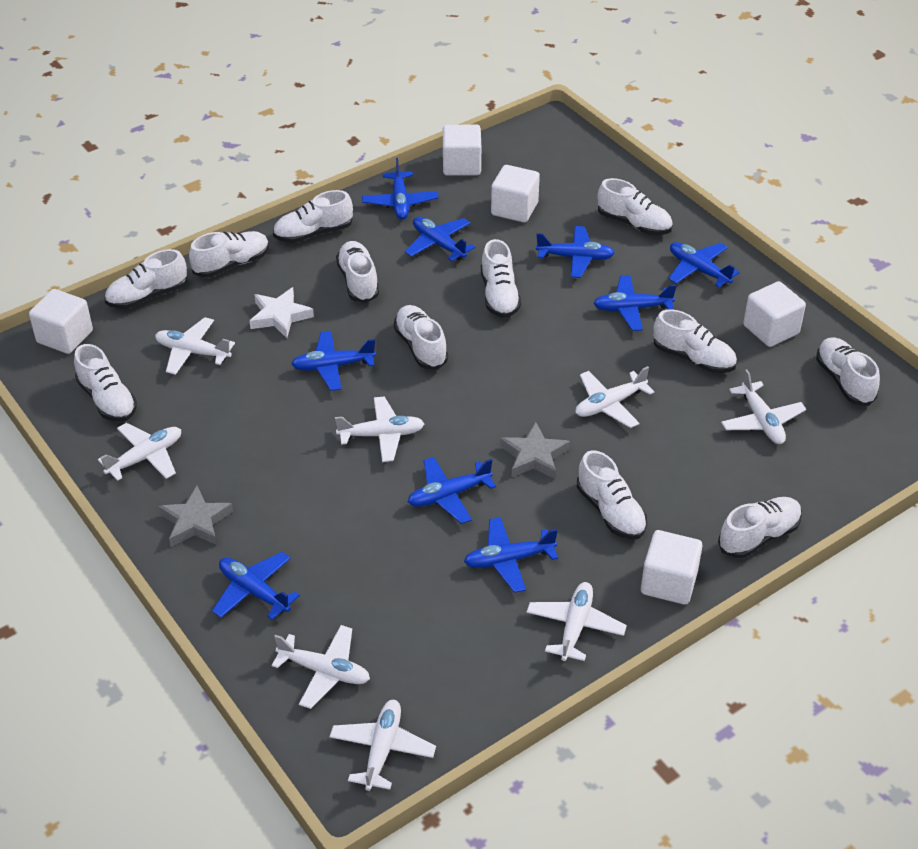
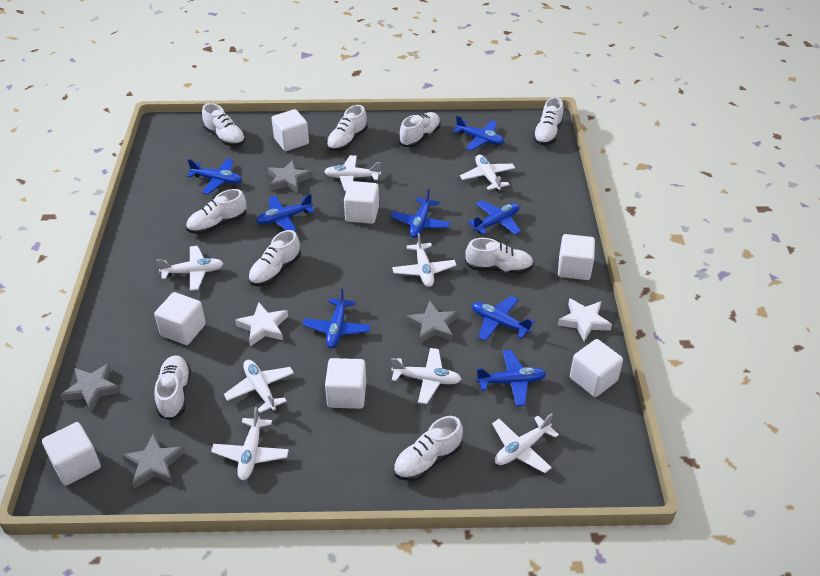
blue plane: [212,552,300,620] [291,331,376,391] [362,158,439,220] [405,217,475,261] [408,457,496,524] [464,517,558,593] [536,226,615,278] [593,275,676,331] [669,242,740,287] = 9 -> [187,158,242,194] [256,194,314,232] [302,288,371,348] [390,189,451,238] [453,116,504,151] [468,200,521,235] [472,296,535,341] [476,350,546,406] = 8
grey star: [159,486,233,547] [500,422,570,479] = 2 -> [61,363,121,412] [122,433,185,489] [268,160,312,193] [406,301,458,344] = 4
white cube: [29,289,93,354] [443,125,481,176] [491,165,540,223] [641,530,703,605] [743,281,806,347] = 5 -> [42,422,101,486] [154,292,206,345] [272,109,309,151] [325,358,366,409] [344,181,379,224] [558,234,595,280] [570,339,623,397] = 7
white shoe: [74,344,137,422] [105,249,187,309] [189,231,269,277] [273,190,353,243] [336,241,379,303] [394,305,448,369] [481,239,521,318] [577,450,647,539] [598,178,673,235] [653,309,737,373] [718,497,802,558] [816,337,880,406] = 12 -> [155,355,191,420] [186,189,247,234] [202,103,245,146] [248,230,301,286] [326,105,368,151] [393,416,463,481] [399,112,441,147] [465,238,534,274] [533,97,563,145] = 9
white star: [250,287,314,338] = 1 -> [235,303,288,346] [558,298,612,342] = 2

